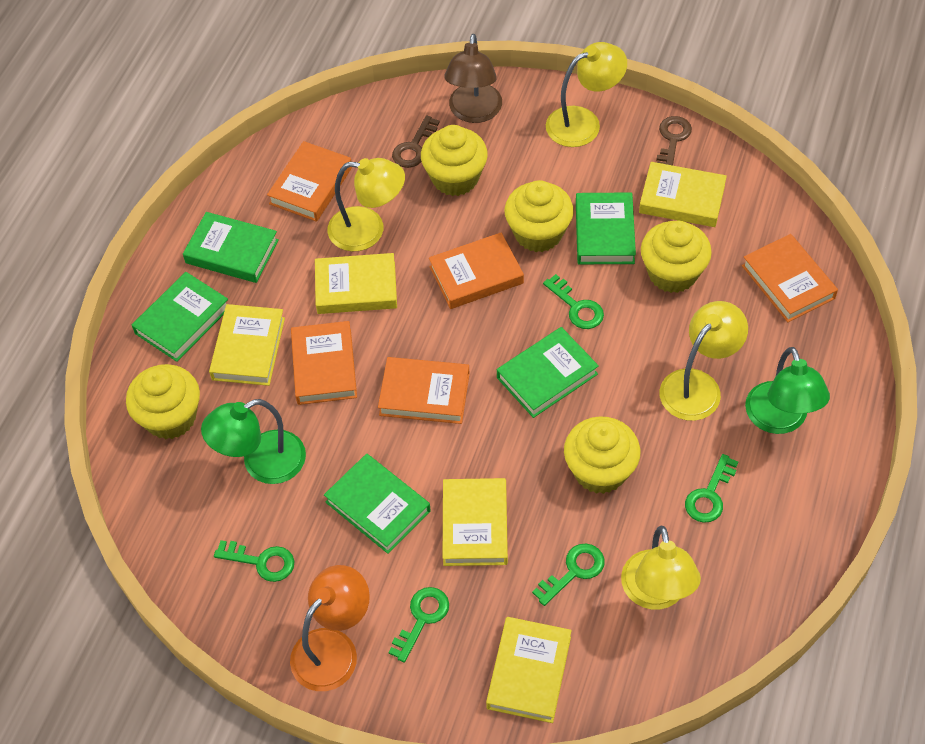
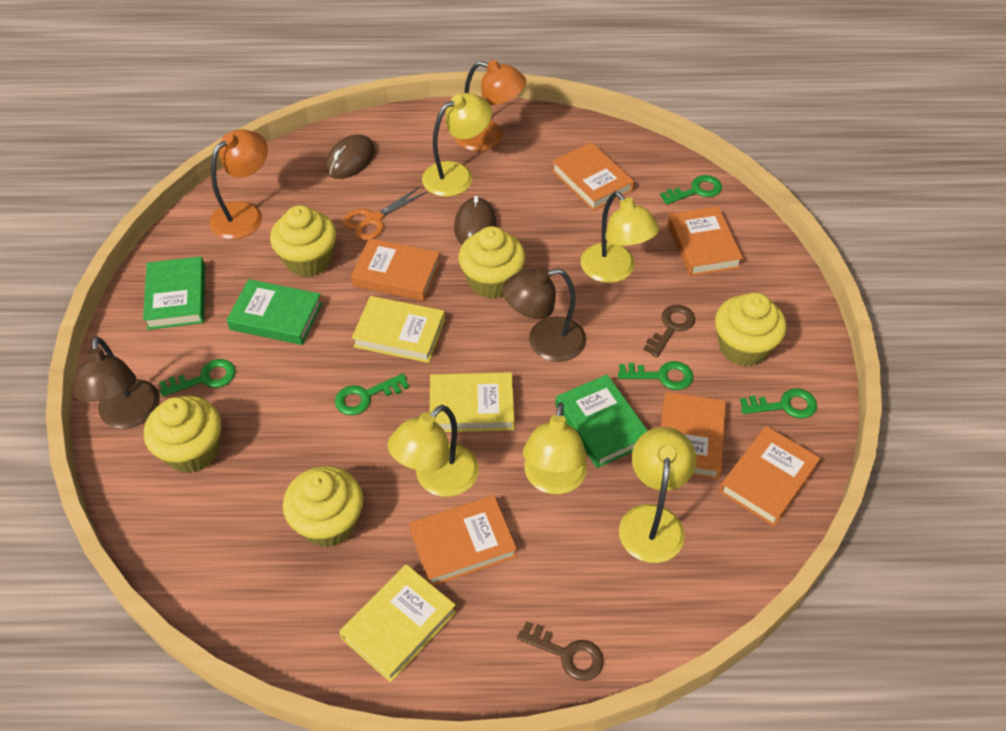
brown lamp: [444,34,502,123] = 1 -> [73,336,160,429] [502,267,586,362] = 2
brown mouse: none = 0 -> [325,135,375,179] [454,195,497,245] = 2
green book: [132,272,228,362] [183,212,279,283] [324,454,431,554] [497,327,599,418] [576,192,636,264] = 5 -> [143,257,205,330] [227,279,322,345] [555,375,648,468] = 3
green lamp: [201,399,306,484] [745,347,830,434] = 2 -> none = 0
orange book: [267,141,352,222] [291,321,357,405] [378,357,470,424] [429,232,524,309] [742,234,838,322] = 5 -> [351,238,440,301] [409,495,517,586] [552,142,634,211] [661,392,726,480] [667,206,743,276] [719,426,821,526] = 6
orange lamp: [290,565,370,691] = 1 -> [209,129,268,239] [454,60,526,152] = 2
orange scissors: none = 0 -> [342,186,427,241] = 1
yellow book: [209,304,285,386] [315,253,397,314] [443,478,508,566] [486,617,571,723] [639,162,727,227] = 5 -> [339,564,456,682] [352,296,445,363] [430,372,514,432] = 3
yellow lamp: [327,158,405,251] [546,42,627,147] [621,526,701,609] [660,301,748,421] = 4 -> [387,405,479,497] [422,93,492,197] [523,402,587,494] [581,191,659,283] [619,427,696,563] = 5

